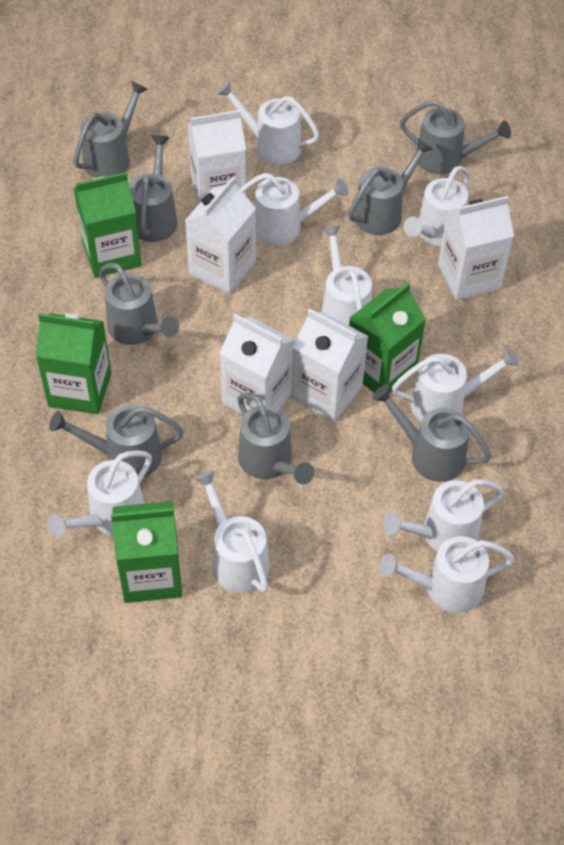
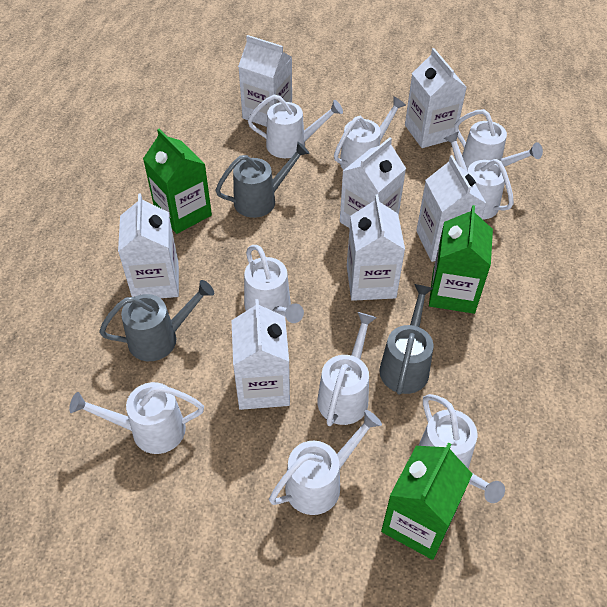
green carton: [36,313,111,414] [73,172,142,278] [111,501,182,603] [349,283,426,394] = 4 -> [143,129,212,234] [381,443,472,560] [429,205,493,314] = 3
grey watering can: [49,405,184,477] [73,81,148,178] [99,263,179,345] [129,135,177,242] [237,393,314,485] [348,139,433,235] [372,384,491,482] [400,100,511,174] = 8 -> [99,280,214,361] [215,142,310,218] [379,284,434,395] = 3
white carton: [185,177,256,294] [187,110,246,205] [219,314,296,414] [291,308,368,422] [438,196,514,300] = 5 -> [118,194,179,298] [231,299,290,410] [238,35,292,127] [340,137,406,228] [347,194,405,301] [405,48,467,148] [416,155,487,262] = 7

